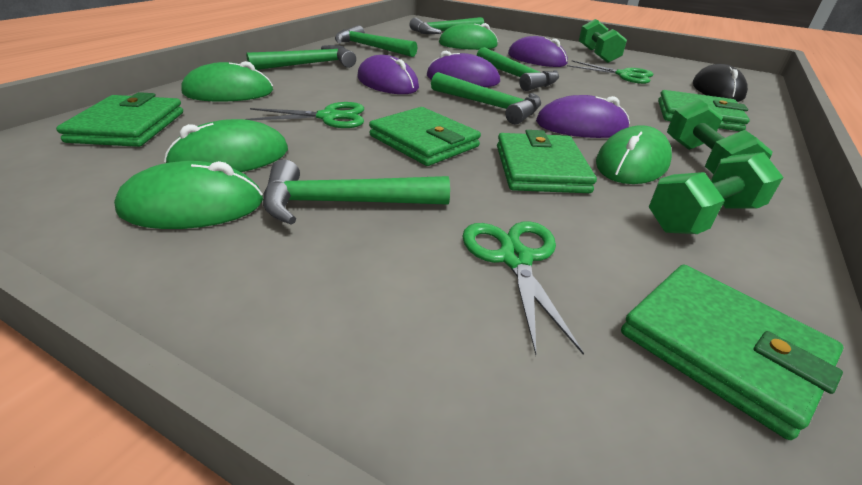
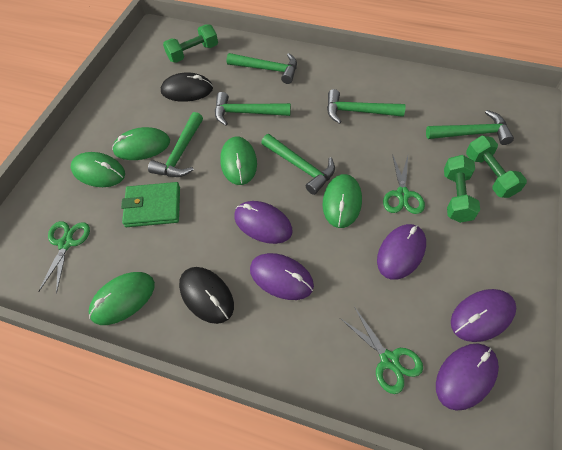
black mouse: [693,64,748,102] = 1 -> [161,72,213,102] [179,267,234,324] = 2
green wallet: [56,92,183,147] [369,107,481,166] [497,130,597,193] [621,265,843,440] [658,90,750,131] = 5 -> [121,182,180,227] = 1
purple mouse: [357,55,419,94] [427,50,500,87] [508,36,568,67] [536,95,630,138] = 4 -> [234,201,293,244] [250,253,314,300] [377,224,426,280] [436,343,499,411] [451,289,516,342] = 5

